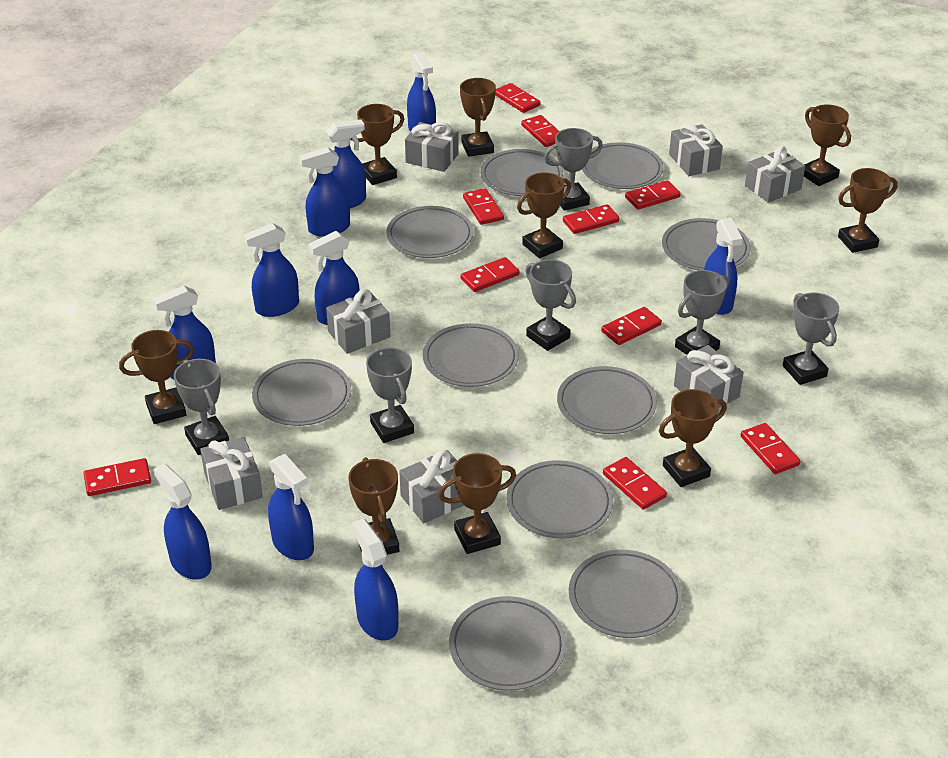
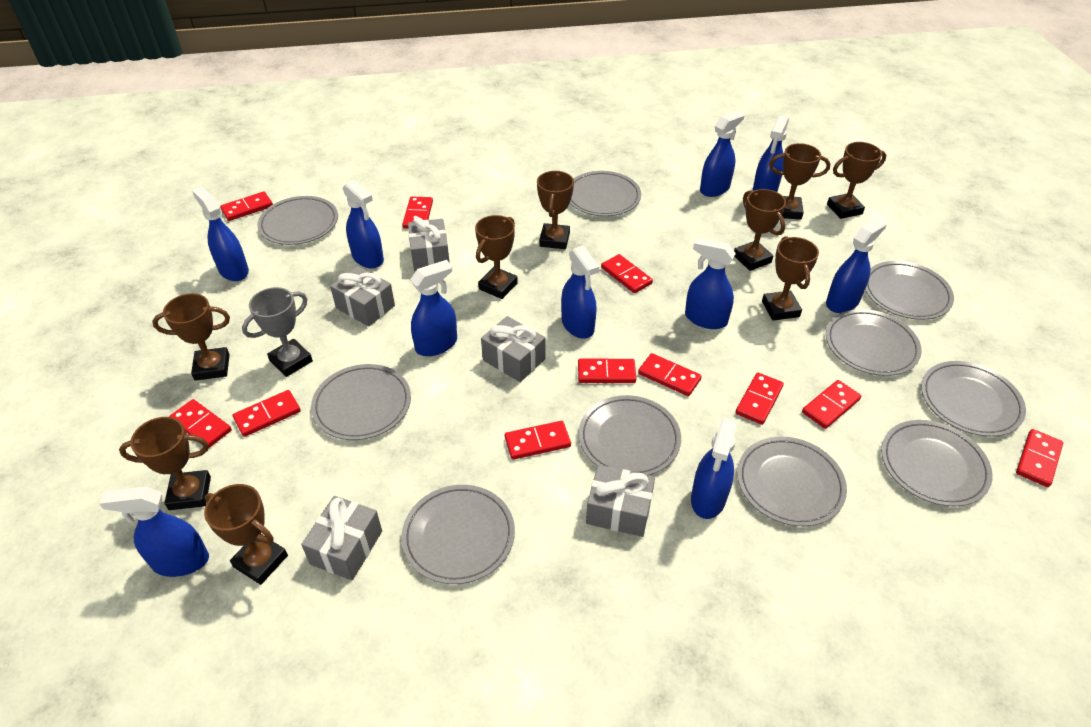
grey gift: [200,437,263,510] [326,289,390,354] [399,450,464,523] [405,122,459,172] [669,123,723,176] [674,345,743,408] [745,146,805,203] = 7 -> [301,496,382,580] [330,266,395,327] [408,217,450,272] [481,316,545,382] [586,465,655,537] = 5
grey trophy: [174,359,229,455] [366,347,414,443] [525,259,576,351] [544,128,603,211] [675,270,729,355] [783,292,839,385] = 6 -> [242,287,313,377] = 1
red domino: [83,458,151,496] [461,257,519,292] [463,188,504,225] [495,83,540,113] [521,115,559,147] [563,204,620,234] [601,307,662,345] [603,457,667,510] [625,180,681,210] [741,423,800,474] = 10 -> [169,399,232,448] [220,191,273,221] [233,390,301,437] [402,196,433,229] [505,421,571,460] [578,358,636,383] [601,254,653,293] [638,353,702,396] [736,372,784,425] [802,380,861,429] [1016,429,1063,487] = 11

